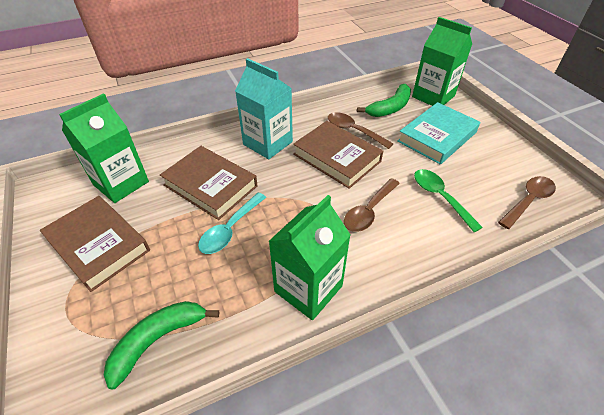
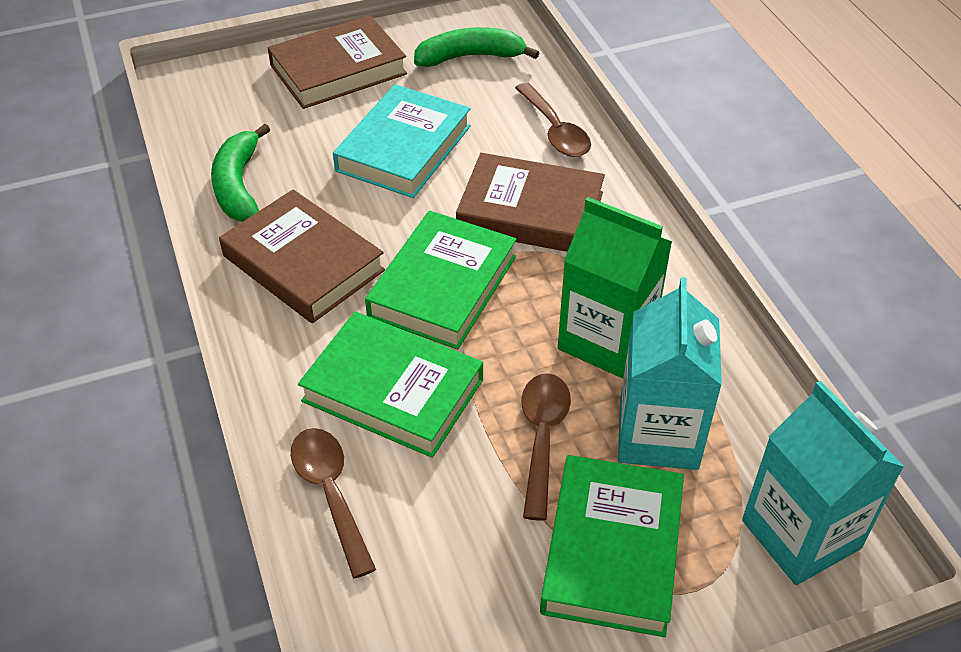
green book: none = 0 -> [298,311,483,458] [365,210,517,349] [540,455,684,637] = 3
green carton: [59,93,149,203] [268,195,351,320] [412,17,472,106] = 3 -> [558,197,672,378] = 1
green spoon: [414,169,483,232] = 1 -> none = 0
turquoise carton: [235,58,293,159] = 1 -> [618,277,722,470] [742,380,904,585] = 2
turquoise spoon: [198,193,266,254] = 1 -> none = 0

